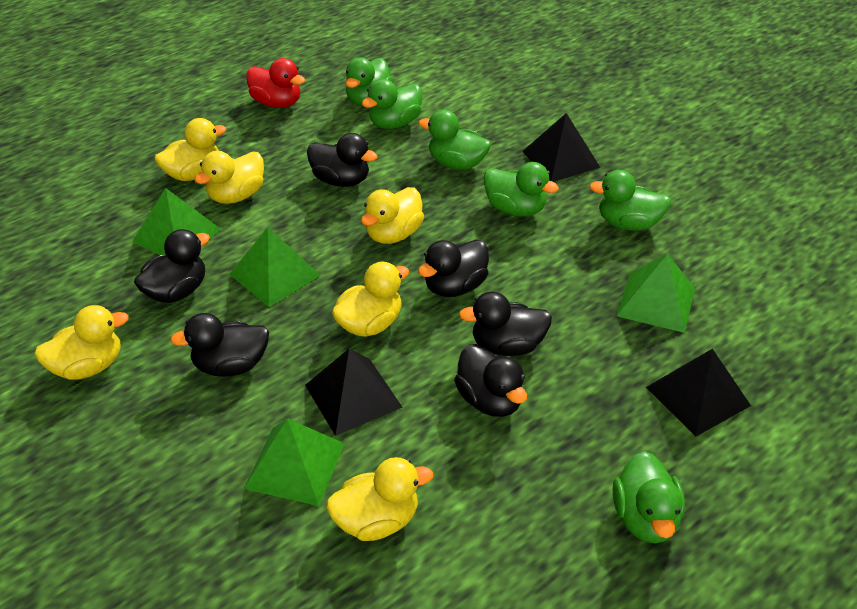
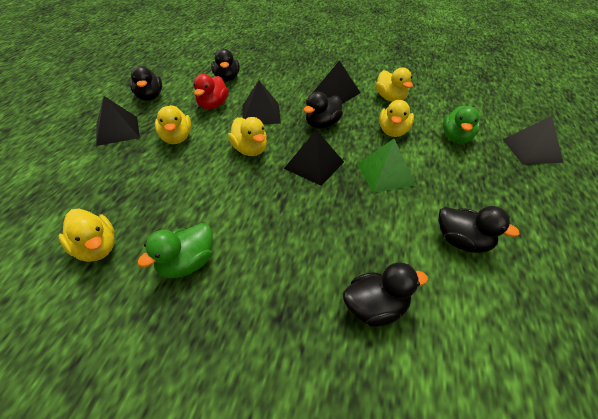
black duck: [134,229,210,303] [170,313,269,377] [307,133,378,187] [418,239,489,297] [454,344,527,417] [459,292,552,356] = 6 -> [130,66,162,101] [211,49,240,82] [303,92,343,129] [343,262,428,327] [439,206,520,253] = 5
black pyramid: [305,348,403,436] [522,113,600,182] [646,349,751,436] = 3 -> [96,96,140,146] [242,81,281,124] [284,130,344,186] [314,61,360,104] [503,116,563,165] = 5
green duck: [345,57,394,106] [362,79,422,129] [418,109,491,170] [483,162,559,216] [589,170,671,231] [613,451,685,544] = 6 -> [137,223,213,278] [443,106,480,144] = 2
green pyramid: [132,188,221,255] [230,227,321,307] [244,418,345,506] [617,254,695,333] = 4 -> [357,139,416,193] = 1
yellow duck: [34,305,129,380] [155,118,226,181] [194,151,264,204] [326,457,433,541] [332,262,409,337] [361,187,424,244] = 6 -> [59,209,115,262] [155,105,191,144] [228,117,267,156] [375,68,413,102] [379,100,414,137] = 5

